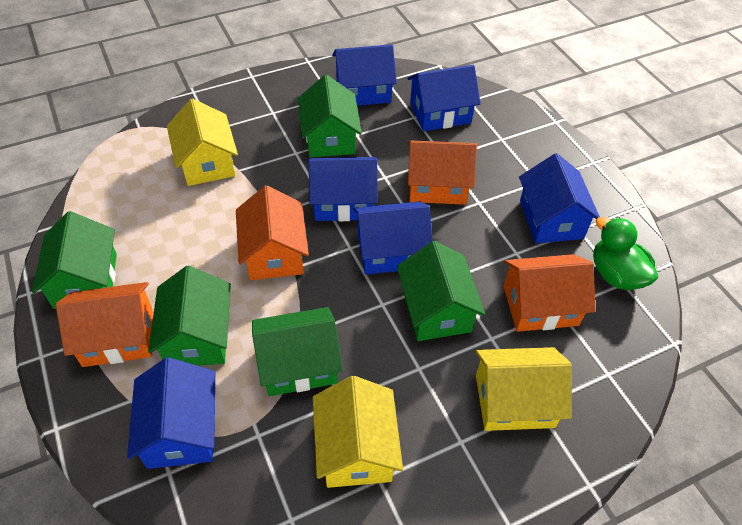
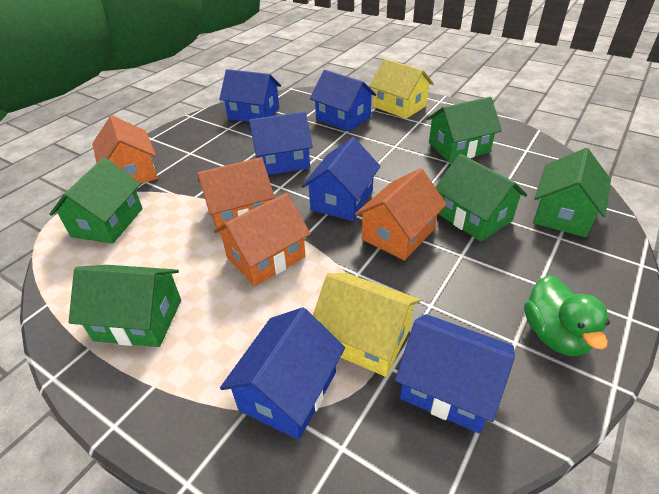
yellow house: [167,99,238,186] [313,376,403,488] [476,347,572,431] = 3 -> [313,273,421,377] [369,58,434,119] = 2

